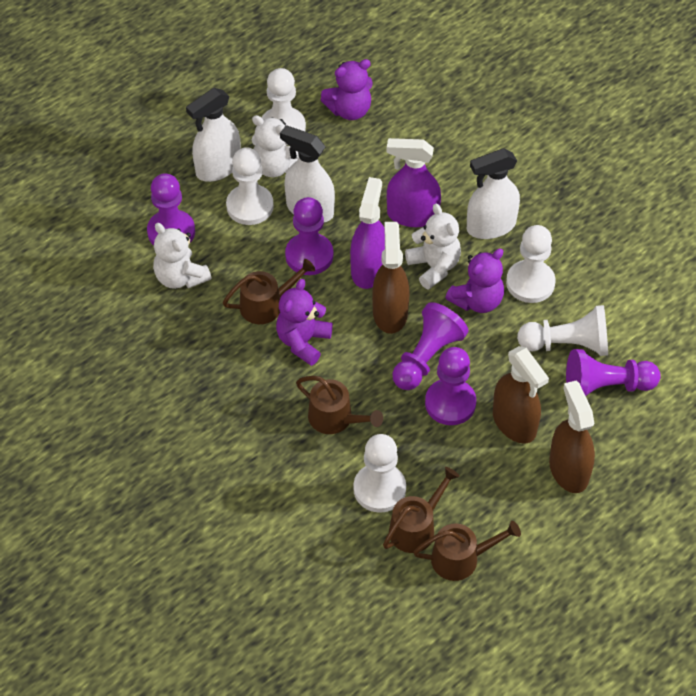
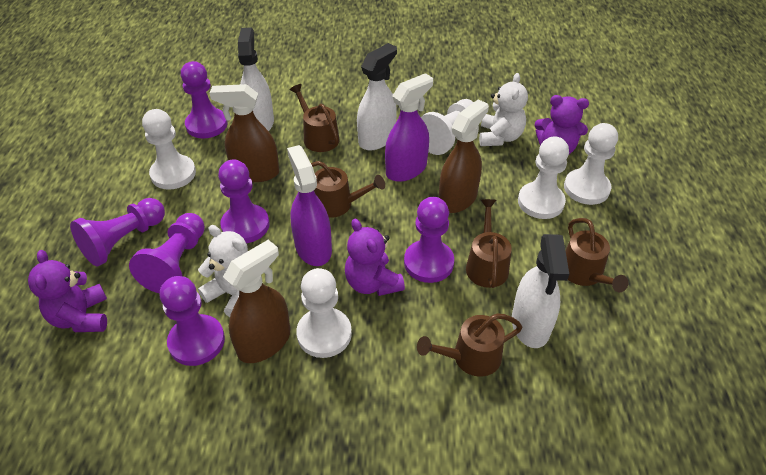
brown watering can: [223,259,315,324] [296,376,383,434] [383,467,460,553] [414,521,521,581] = 4 -> [289,84,339,152] [311,161,385,218] [417,313,522,376] [466,199,512,288] [565,218,628,292] = 5
purple pawn: [147,173,195,246] [285,197,334,275] [392,302,468,390] [425,347,476,425] [566,349,661,396] = 5 -> [70,198,165,267] [129,213,205,293] [160,276,225,366] [181,61,227,138] [218,160,270,243] [404,197,454,283] = 6
white teddy bear: [153,223,211,289] [252,115,299,177] [405,204,461,290] = 3 -> [198,225,248,317] [479,73,528,146] = 2

